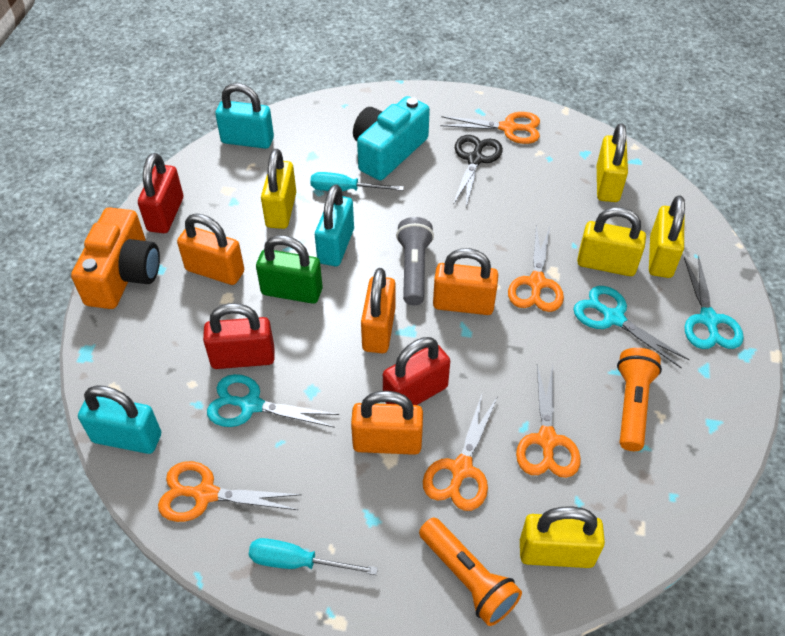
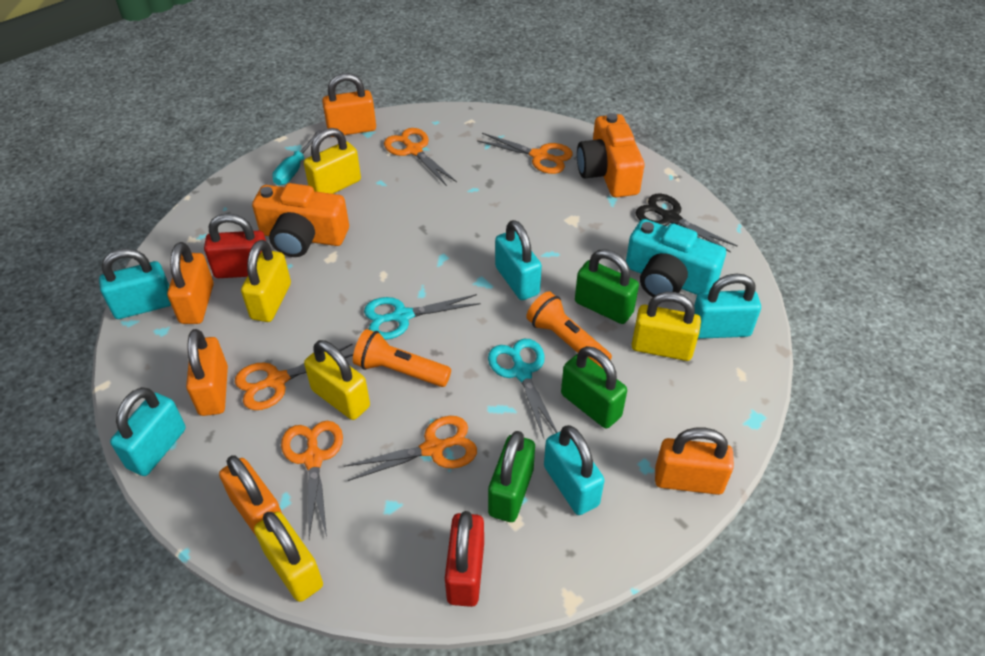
green padlock: [256,235,322,304] = 1 -> [488,431,535,522] [561,346,627,429] [575,249,639,324] = 3
grey flashlight: [396,217,434,306] = 1 -> none = 0
orange camera: [71,207,160,309] = 1 -> [252,183,349,257] [577,113,644,197] = 2
orange padlock: [177,213,244,285] [351,391,423,455] [361,268,396,353] [433,248,498,315] = 4 -> [167,242,214,324] [186,329,228,416] [219,455,282,536] [322,73,376,137] [655,428,734,495] = 5
red padlock: [138,153,183,233] [203,303,275,369] [383,337,450,405] = 3 -> [204,213,266,278] [445,511,484,607] = 2
turquoise padlock: [78,385,161,454] [215,83,274,149] [315,184,354,266] = 3 -> [99,248,171,319] [110,387,186,476] [495,220,542,300] [544,425,605,515] [694,274,761,339] = 5
turquoise scissors: [207,374,339,428] [573,286,690,368] [684,256,744,349] = 3 -> [364,294,481,340] [488,339,558,438] = 2
turquoise screwdriver: [249,538,378,575] [310,172,404,191] = 2 -> [272,130,321,185] = 1

